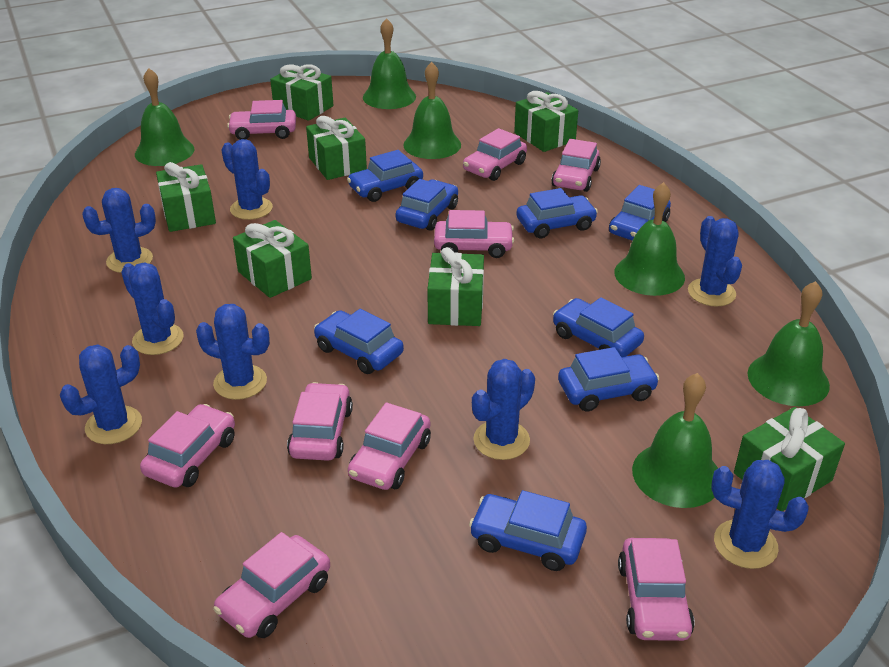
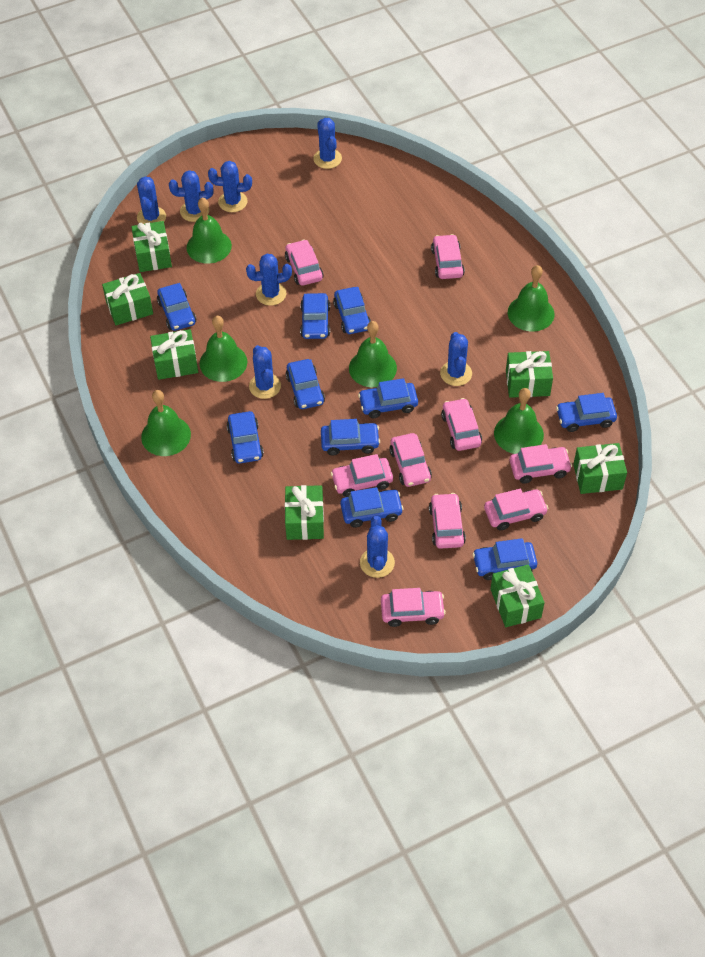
blue car: [314,309,404,374] [347,150,423,202] [396,179,458,231] [469,490,587,571] [516,188,598,238] [553,297,644,357] [558,347,659,411] [609,185,671,241] = 8 -> [157,283,196,331] [226,411,264,464] [286,359,325,409] [300,293,330,339] [321,419,380,456] [333,287,371,334] [340,487,404,528] [358,378,418,418] [472,538,537,580] [556,393,617,432] = 10

